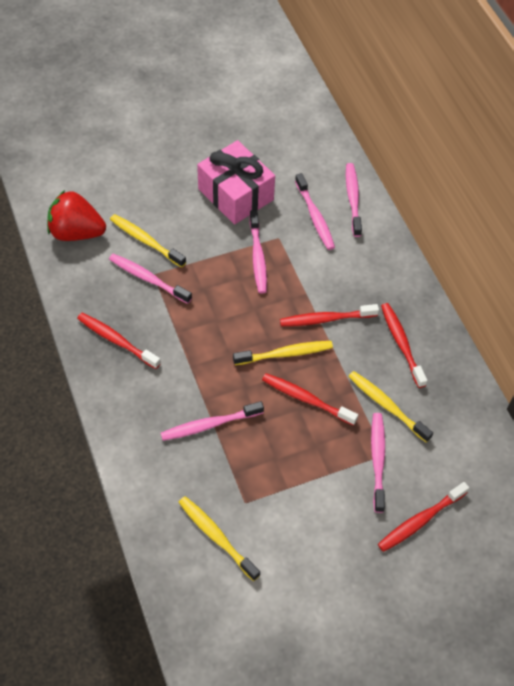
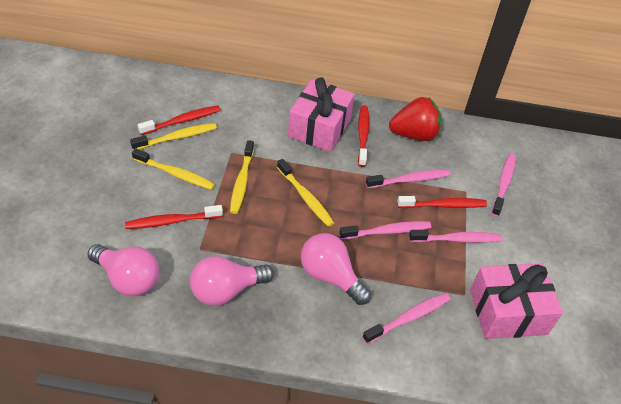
pink gift: [197,140,275,225] = 1 -> [288,77,355,152] [470,264,563,339] = 2
pink light bulb: none = 0 -> [87,244,159,296] [190,256,274,306] [301,233,371,305] = 3
pink toothbrush: [109,254,192,304] [161,401,264,441] [249,210,267,294] [295,173,335,250] [346,163,362,237] [371,413,385,513] = 6 -> [339,221,432,240] [363,293,451,344] [366,169,450,188] [409,230,503,243] [491,154,516,217] = 5
red toothbrush: [77,313,161,369] [262,373,358,426] [280,304,379,326] [378,482,469,552] [381,303,427,388] = 5 -> [125,205,223,229] [138,105,220,135] [358,105,369,167] [397,196,487,208] = 4

